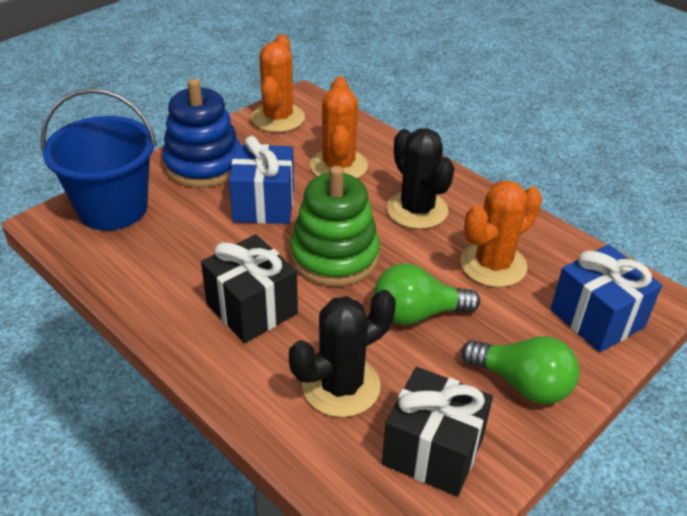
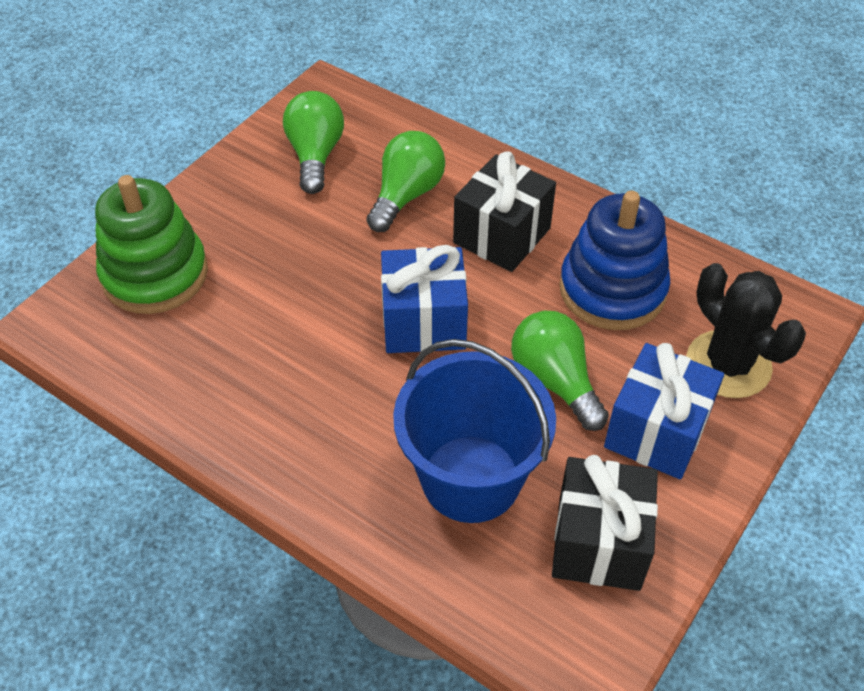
black cactus: [289,289,396,417] [386,128,454,229] = 2 -> [686,263,806,398] = 1
green light bulb: [374,263,480,325] [461,336,580,404] = 2 -> [283,91,344,194] [367,131,445,232] [511,311,609,431] = 3
orange cactus: [251,34,305,132] [310,76,368,179] [460,180,542,287] = 3 -> none = 0

